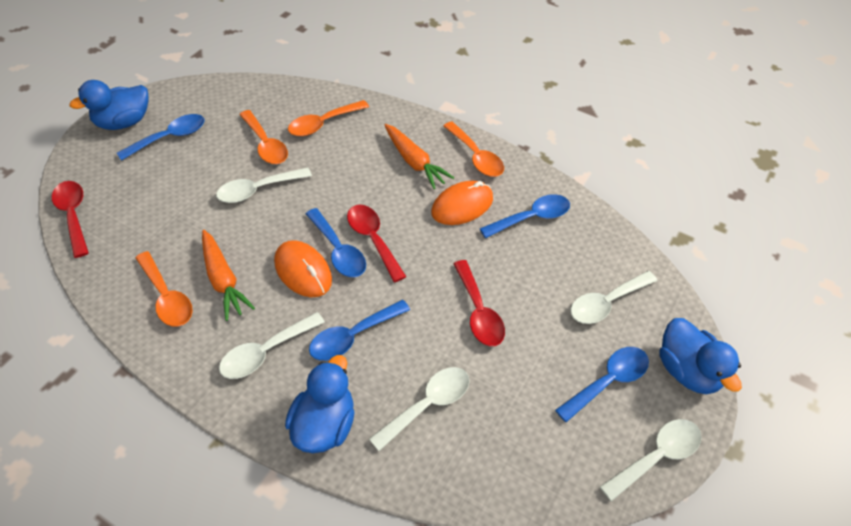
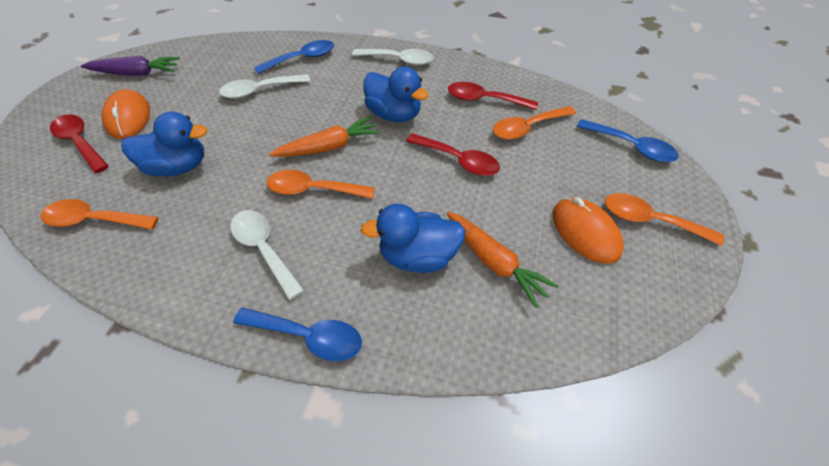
blue spoon: [117,114,205,161] [306,208,366,277] [309,300,410,361] [480,194,570,238] [555,347,649,422] = 5 -> [233,307,362,361] [254,40,334,74] [576,119,679,162] = 3
purple carrot: none = 0 -> [81,56,180,76] = 1
white spoon: [216,168,312,203] [219,312,325,379] [369,367,470,451] [570,271,657,324] [600,419,702,501] = 5 -> [219,74,310,99] [230,210,305,300] [352,49,434,66] = 3

